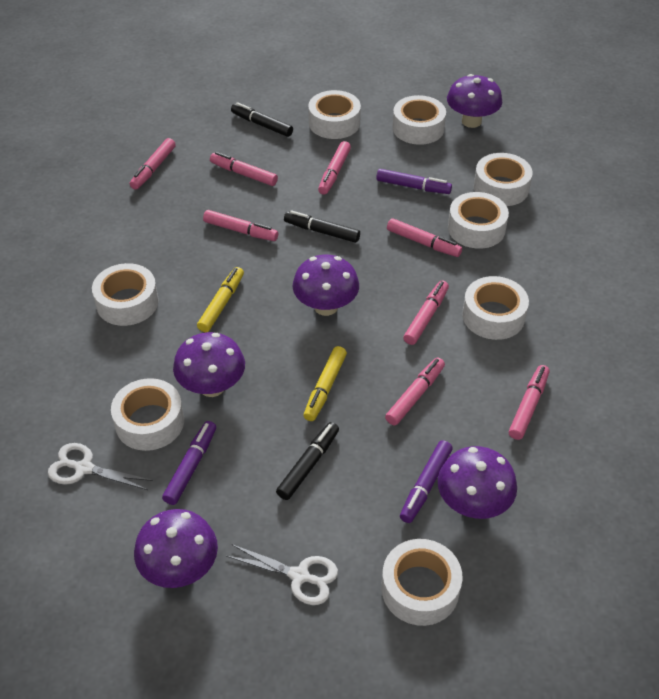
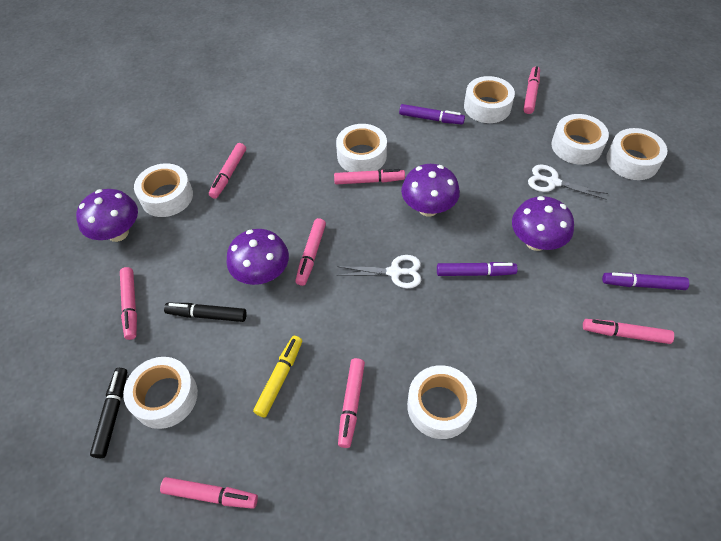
black marker: [231,102,293,137] [276,422,339,500] [284,210,360,243] = 3 -> [90,368,127,458] [164,303,247,322] = 2
purple mushroom: [134,509,218,588] [173,332,245,397] [293,254,359,316] [438,446,517,519] [447,74,502,128] = 5 -> [76,189,138,242] [226,229,289,285] [401,164,460,217] [512,196,574,251] = 4
white tape: [92,263,159,326] [111,378,184,451] [308,90,361,139] [381,539,463,626] [392,95,446,145] [448,192,509,249] [462,276,529,340] [474,153,533,206] = 8 -> [123,357,198,429] [134,163,193,217] [336,124,387,172] [407,365,477,439] [464,76,515,123] [551,114,609,165] [606,128,667,180] = 7
yellow marker: [197,267,244,332] [303,346,347,421] = 2 -> [253,336,302,417] = 1

